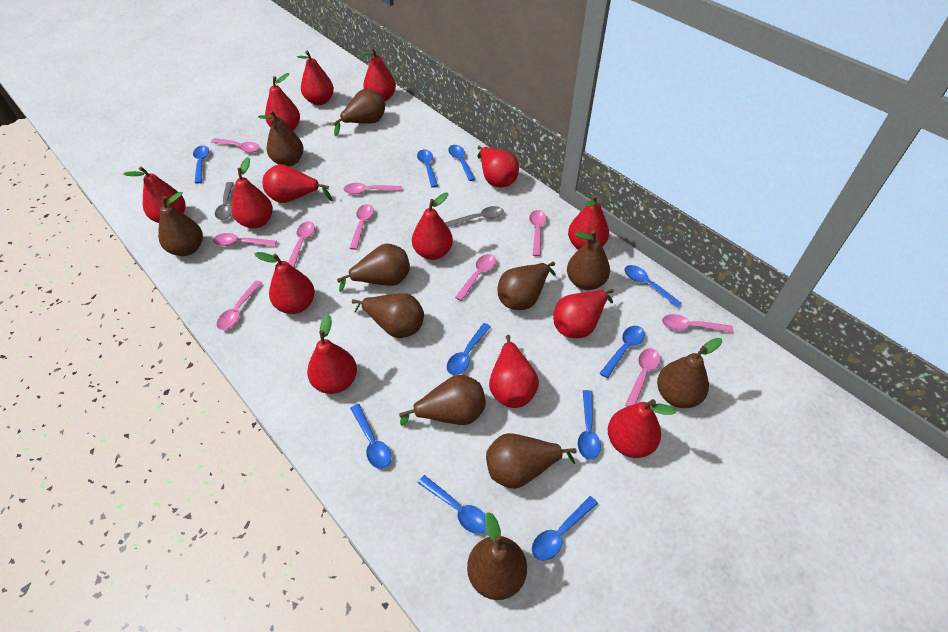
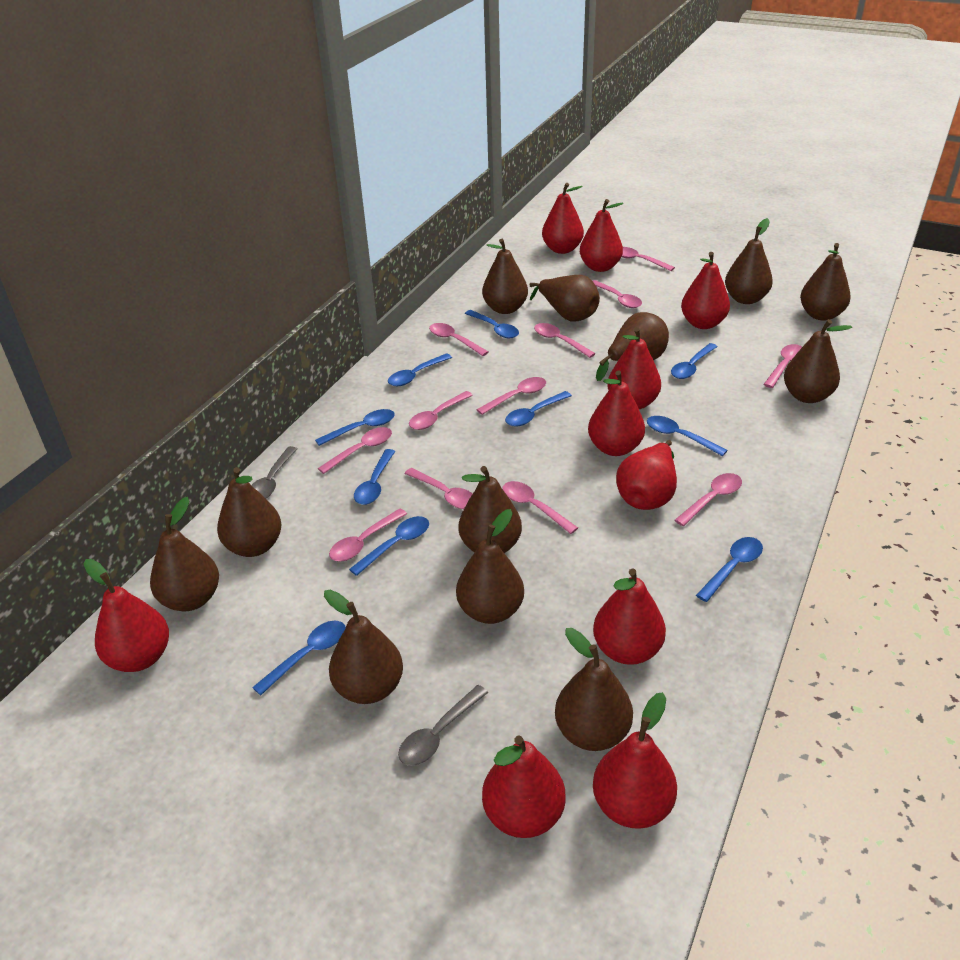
brown pear: [158,192,203,256] [258,110,304,166] [333,89,385,136] [337,244,410,292] [352,293,424,338] [399,375,486,426] [467,512,527,600] [486,433,577,489] [497,262,556,310] [567,230,610,290] [657,338,722,408] = 11 -> [150,497,219,611] [217,467,282,557] [324,590,403,704] [456,509,524,624] [459,466,522,553] [482,239,528,314] [529,275,600,321] [555,628,633,751] [596,312,669,381] [725,218,773,304] [784,319,852,403] [800,243,851,321] = 12
pink spoon: [211,138,259,153] [213,233,277,246] [217,280,262,330] [288,221,315,267] [344,183,402,194] [350,204,374,250] [455,254,496,301] [529,210,547,256] [625,348,660,407] [662,314,733,333] = 10 -> [318,427,392,474] [329,508,407,561] [404,468,473,509] [409,391,473,430] [429,323,488,356] [477,377,546,415] [502,481,578,534] [534,323,596,358] [593,280,642,308] [621,247,675,271] [674,473,742,526] [763,344,802,388] = 12
red pear: [123,167,185,223] [232,157,273,228] [255,252,315,314] [263,164,333,203] [265,73,300,131] [297,51,334,105] [307,314,357,394] [361,48,396,102] [412,193,453,260] [477,146,519,187] [489,335,539,408] [553,289,614,338] [568,194,609,250] [608,399,676,458] = 14 -> [84,559,169,672] [482,735,566,838] [542,183,584,254] [580,199,623,272] [588,370,645,456] [593,568,666,665] [593,692,677,829] [607,327,661,409] [616,440,677,510] [681,252,730,329] = 10

